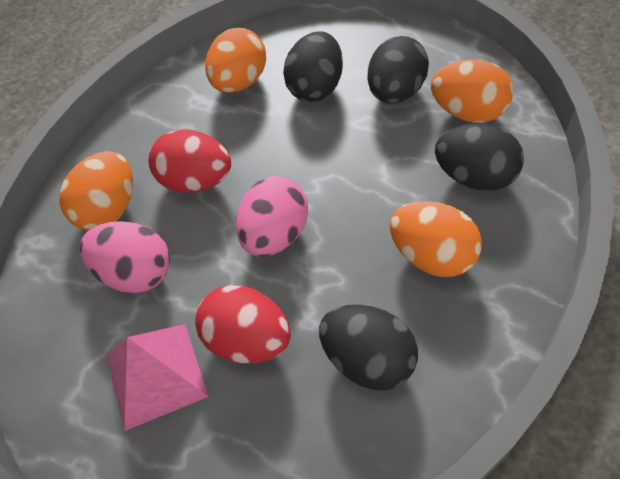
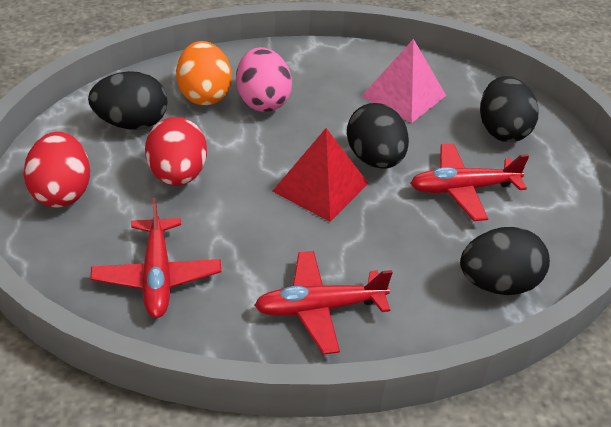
orange egg: [59,151,133,230] [205,28,266,93] [390,201,482,277] [431,60,513,123] = 4 -> [176,41,232,105] = 1
pink egg: [80,221,170,293] [236,176,308,257] = 2 -> [236,47,292,112] = 1
red plane: none = 0 -> [90,198,221,318] [254,251,393,355] [410,143,529,221] = 3
red pyramid: none = 0 -> [272,128,369,222] = 1

